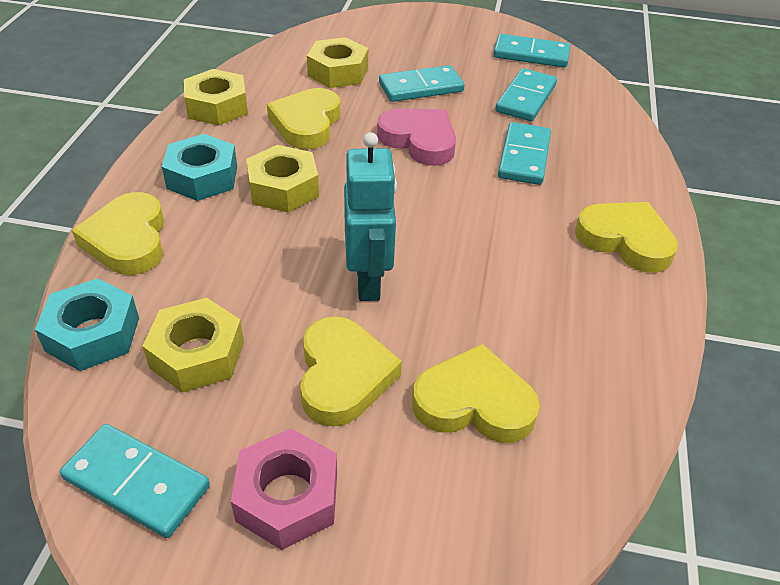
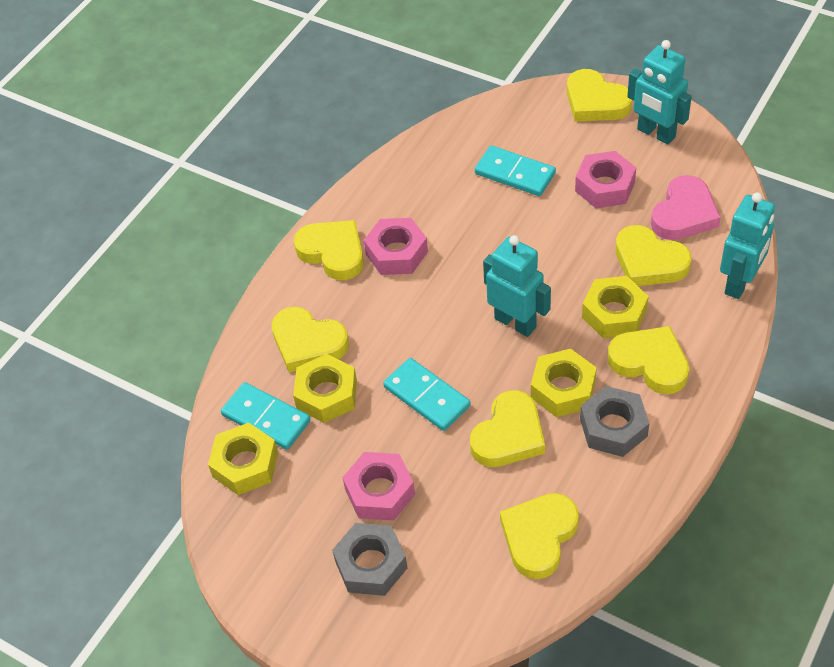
grey nut: none = 0 -> [332,523,408,596] [580,386,650,457] = 2
pink nut: [231,429,337,550] = 1 -> [342,452,415,521] [364,218,428,275] [575,151,636,208] = 3
turquoise domino: [60,424,210,538] [379,65,465,102] [493,34,570,68] [495,68,557,121] [498,122,551,185] = 5 -> [221,382,311,450] [383,358,471,431] [475,146,556,196] = 3
turquoise nut: [35,278,139,371] [162,134,237,201] = 2 -> none = 0
turquoise robot: [344,132,397,301] = 1 -> [483,235,551,337] [627,40,692,145] [720,192,775,299] = 3
yellow heart: [72,192,164,275] [267,88,340,149] [300,316,402,427] [412,344,540,443] [575,202,678,273] = 5 -> [272,307,349,372] [294,220,364,280] [470,390,545,467] [500,493,579,579] [567,69,632,121] [608,326,689,394] [615,225,692,286] = 7

